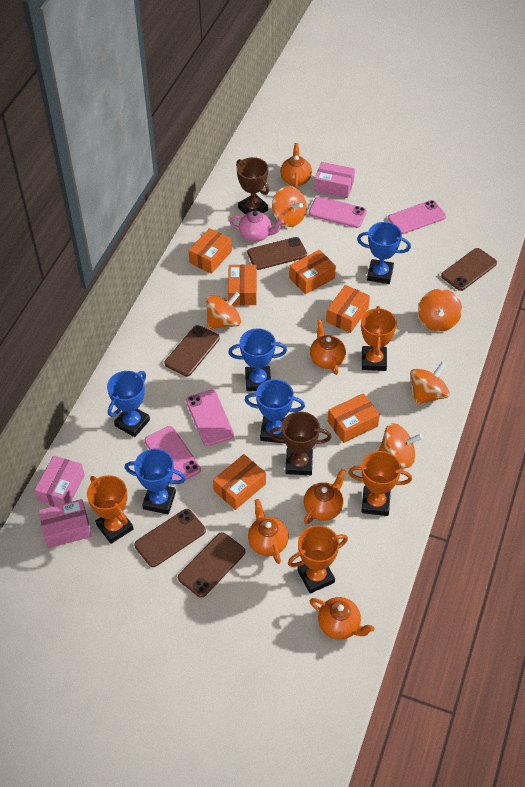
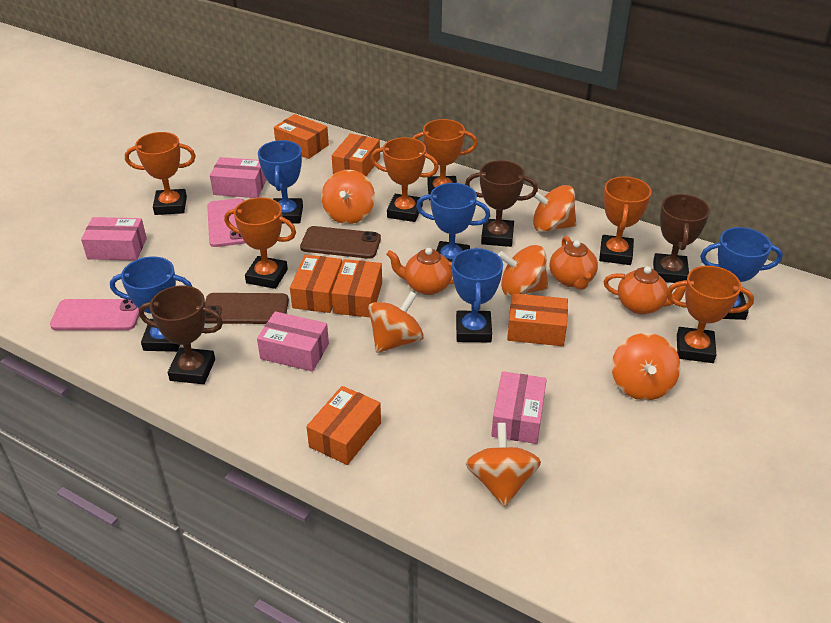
brown phone: [134,509,206,567] [164,325,220,376] [178,532,245,598] [247,237,307,270] [441,248,497,291] = 5 -> [205,293,289,324] [300,226,381,259] = 2
brown trophy: [236,157,269,215] [269,411,331,475] = 2 -> [139,285,223,384] [465,160,538,247] [653,194,710,283] = 3
orange spinning top: [206,292,241,329] [272,186,307,227] [379,423,423,468] [410,362,450,405] [418,289,462,332] = 5 -> [321,170,375,224] [368,291,424,353] [466,423,541,507] [498,245,548,297] [531,185,576,232] [612,333,680,400] = 6
orange teapot: [248,499,289,564] [280,143,312,189] [304,469,346,524] [310,320,346,375] [310,597,375,640] = 5 -> [386,248,454,295] [550,236,598,290] [604,266,686,314] = 3
orange trophy: [87,475,133,544] [288,525,348,594] [348,451,412,516] [361,306,397,371] = 4 -> [125,132,196,215] [224,197,296,289] [371,137,439,222] [412,119,478,200] [599,176,651,265] [666,266,754,363] = 6
pink box: [35,456,85,506] [39,499,91,548] [314,162,355,198] = 3 -> [81,217,147,260] [210,157,266,198] [257,311,329,372] [491,371,547,444] = 4
pink phone: [145,426,201,485] [186,390,234,446] [309,197,367,228] [388,200,446,234] = 4 -> [50,299,139,330] [207,198,245,247] = 2
pink teapot: [229,211,284,242] = 1 -> none = 0

